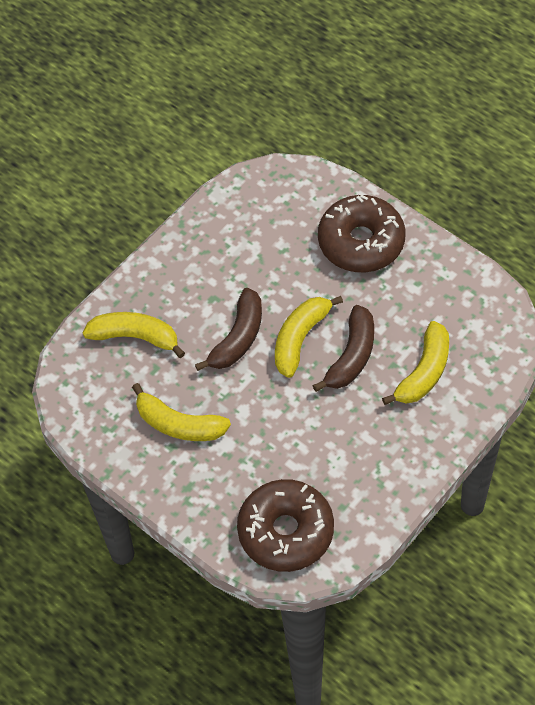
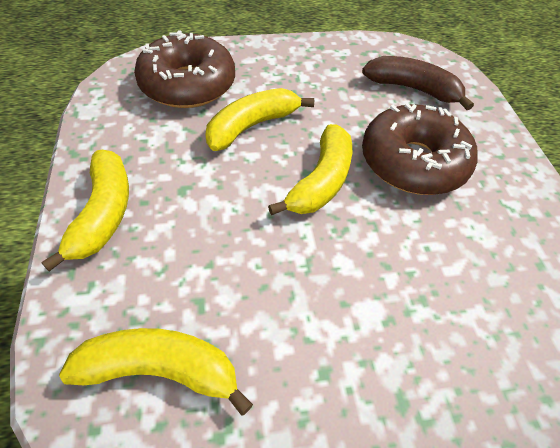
brown banana: [195,288,262,371] [312,305,374,392] = 2 -> [362,56,474,110] = 1

